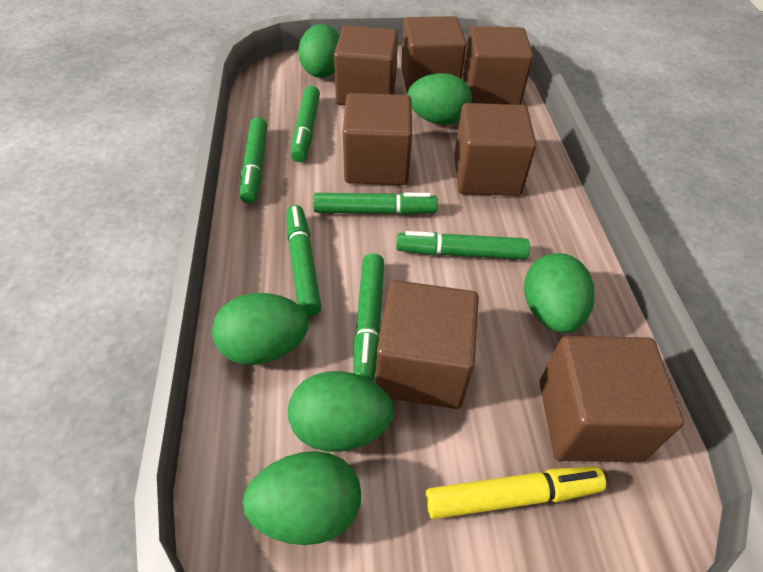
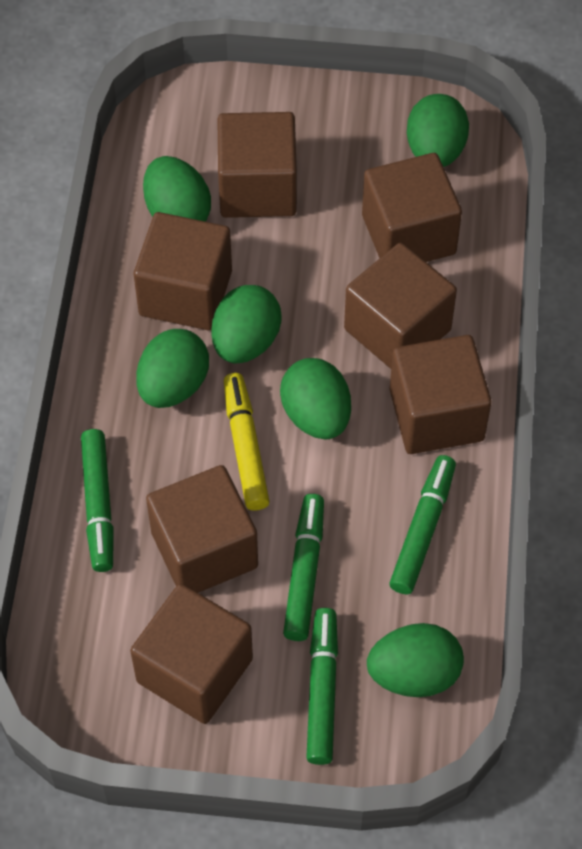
green marker: [240,117,267,204] [286,205,321,316] [291,86,320,162] [313,193,438,215] [353,253,384,381] [396,231,530,259] = 6 -> [81,429,114,572] [283,494,324,641] [306,608,338,765] [389,455,456,594] = 4

